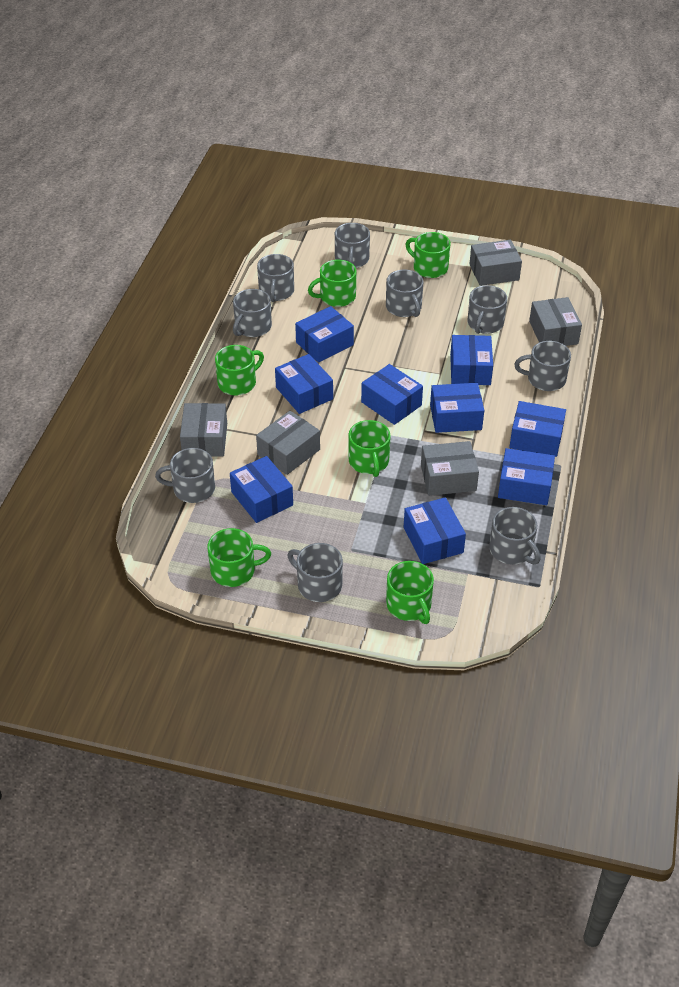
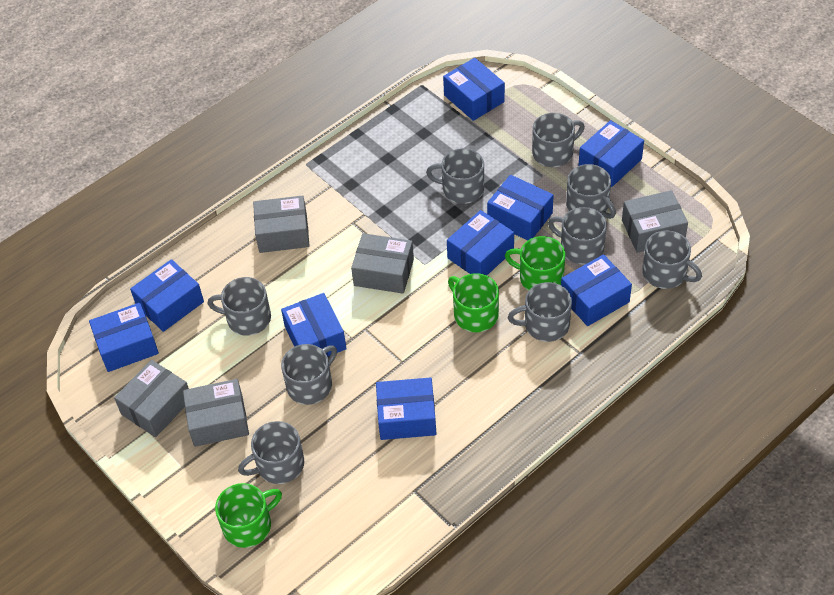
green mug: [207,528,271,587] [215,345,264,396] [308,260,357,307] [348,420,391,477] [386,561,434,624] [405,232,450,278] = 6 -> [215,483,282,548] [448,273,499,332] [505,236,565,291] = 3

